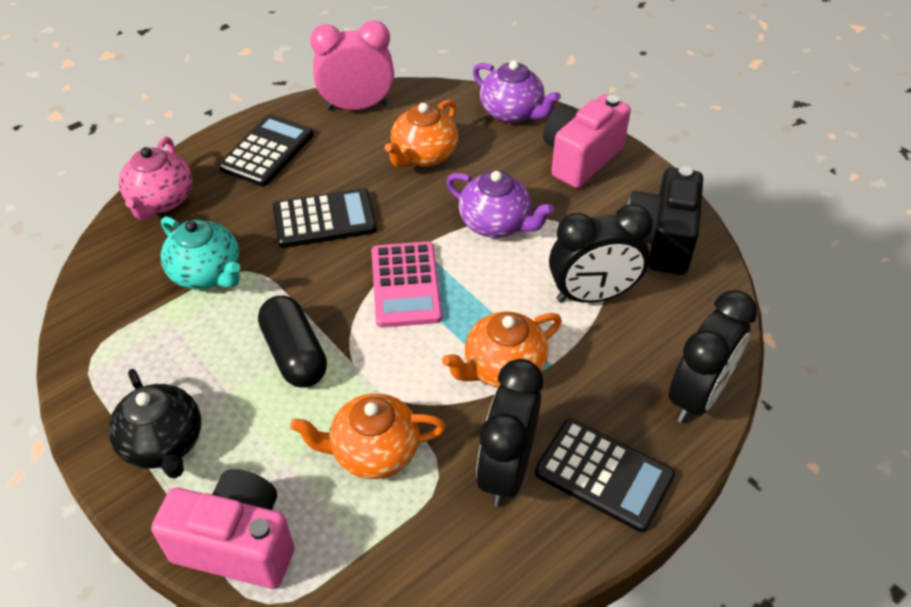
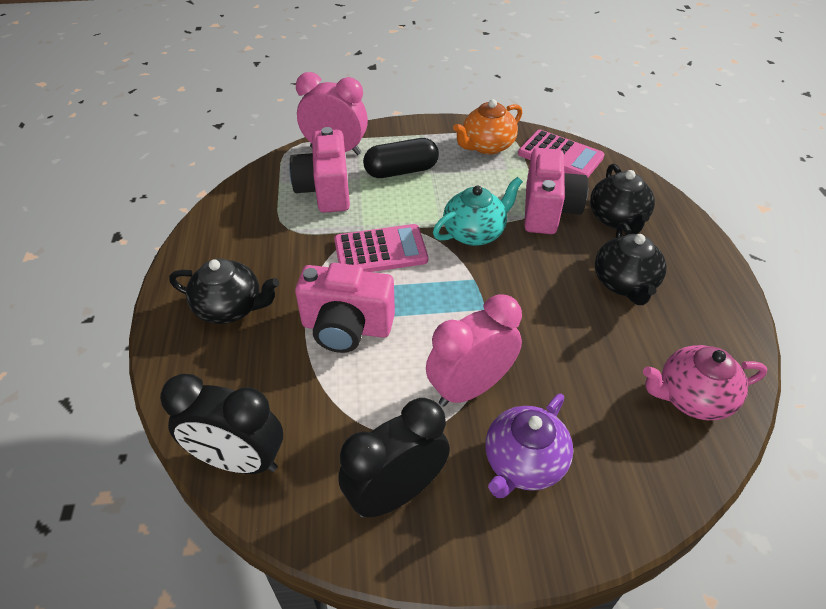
black calculator: [219,114,314,186] [273,188,377,248] [535,419,675,532] = 3 -> none = 0
black camera: [627,166,703,275] = 1 -> none = 0
black clock: [476,359,543,506] [549,204,653,303] [668,290,757,423] = 3 -> [160,374,283,474] [338,398,450,518] = 2
black teapot: [108,369,201,478] = 1 -> [169,259,279,324] [590,164,655,234] [595,222,667,305] = 3
orange teapot: [290,393,446,479] [385,99,458,168] [442,312,562,388] = 3 -> [453,99,522,155] = 1
pink calculator: [372,241,442,328] = 1 -> [334,224,428,272] [518,130,605,177] = 2
pink camera: [151,469,294,589] [543,94,631,188] = 2 -> [289,127,350,213] [295,263,395,353] [524,148,588,234] = 3
pink clock: [310,21,394,110] = 1 -> [296,72,368,155] [426,294,522,406] = 2
purple teapot: [446,171,554,238] [473,60,561,123] = 2 -> [485,394,573,498] = 1

